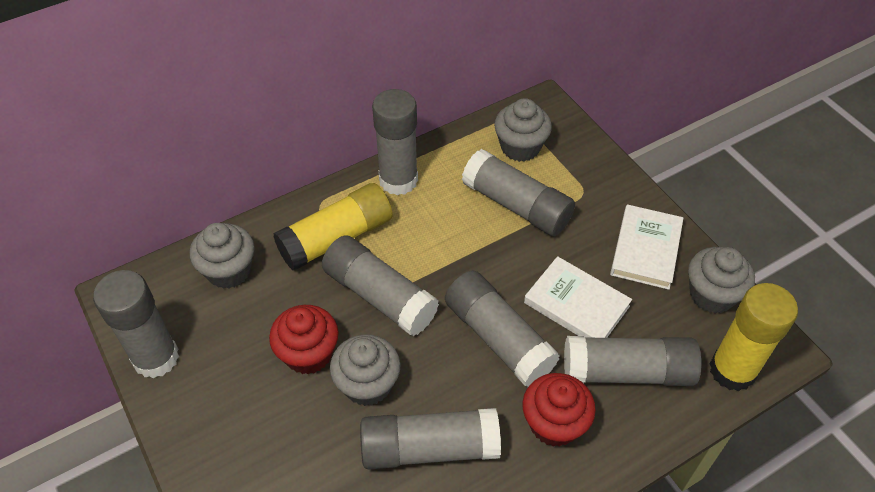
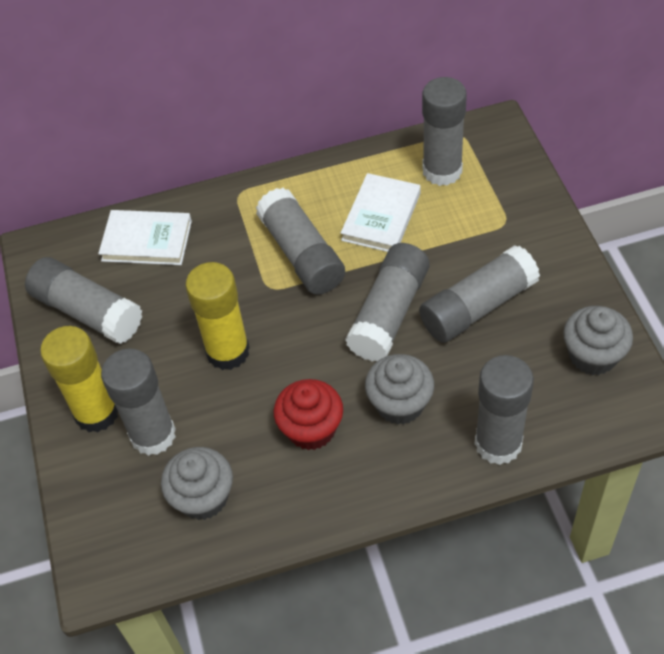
grey cupcake: [190,223,255,289] [330,334,401,406] [494,98,552,162] [688,247,755,314] = 4 -> [161,447,233,520] [365,354,434,425] [563,306,633,375] = 3
red cupcake: [269,305,339,375] [522,373,596,447] = 2 -> [274,379,343,450] = 1

